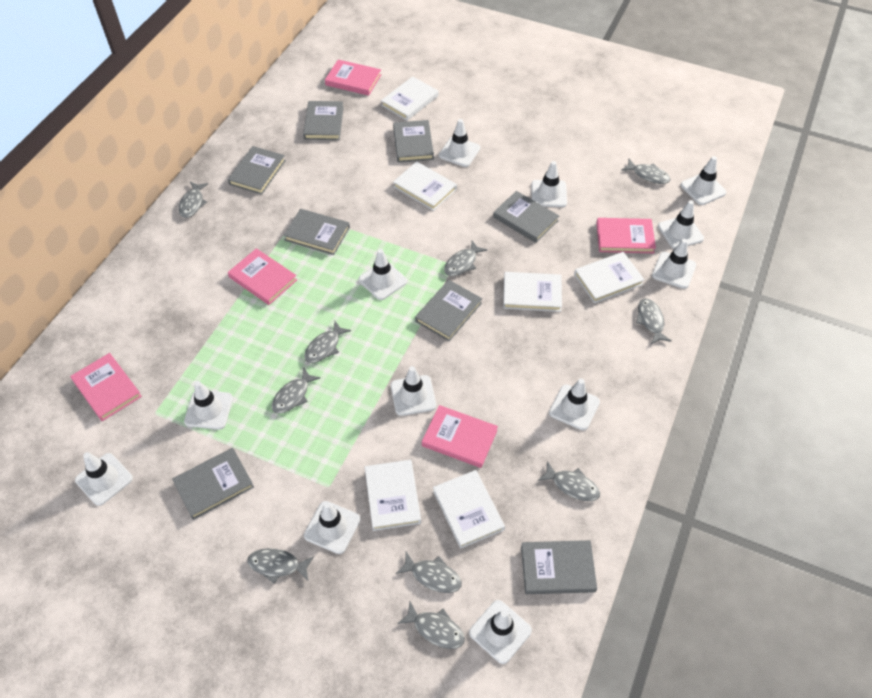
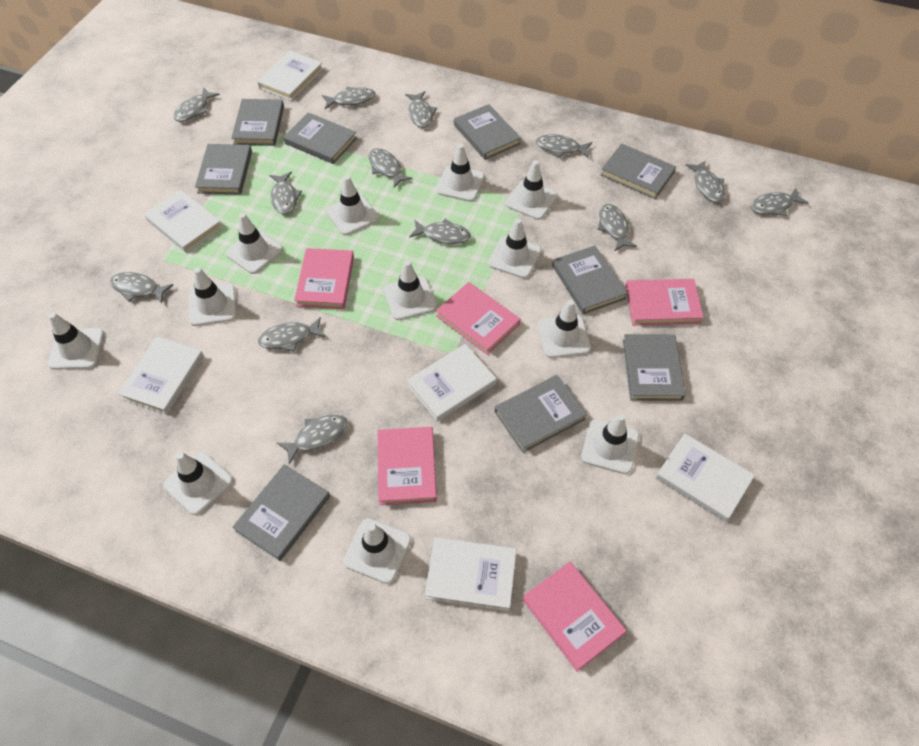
grey book: [172,448,254,520] [228,146,286,195] [284,209,350,255] [303,101,344,140] [393,120,434,162] [415,280,482,341] [493,191,559,243] [521,540,597,594] = 8 -> [195,144,252,195] [231,99,284,146] [232,464,330,561] [283,113,357,164] [454,104,521,160] [494,375,587,453] [552,245,627,314] [601,144,676,199] [623,334,686,401] = 9
grey fish: [179,182,208,218] [247,548,314,584] [272,367,321,414] [304,321,351,363] [396,552,462,593] [397,602,465,649] [444,241,487,276] [538,461,600,501] [621,159,671,184] [636,298,671,344] = 10 -> [110,272,173,304] [173,87,220,122] [258,317,326,352] [269,172,302,215] [277,414,347,465] [322,87,376,109] [369,148,413,188] [405,91,437,128] [409,219,471,244] [536,134,592,158] [598,204,637,251] [685,160,725,203] [750,188,808,216] = 13

